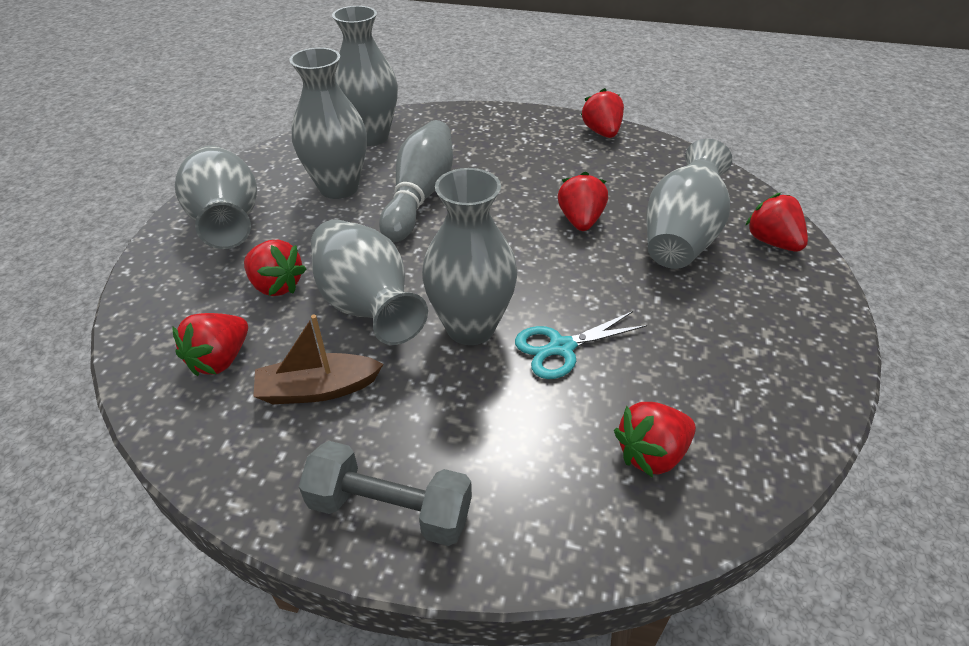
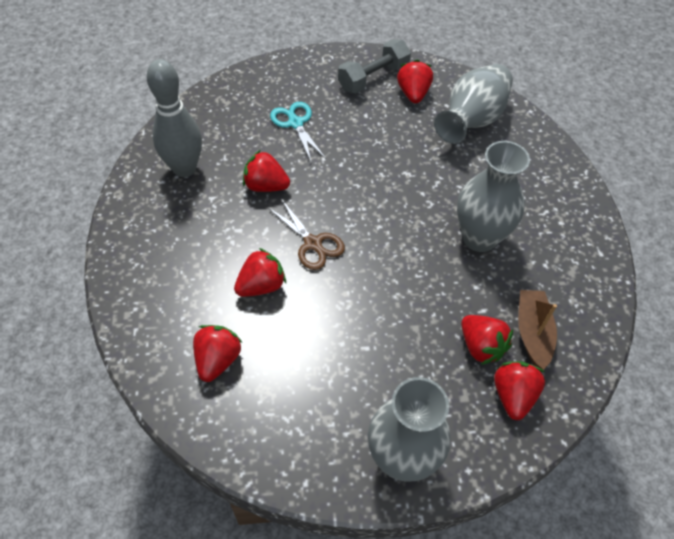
brown scissors: none = 0 -> [268,199,345,270] = 1
grey vase: [175,145,257,249] [290,47,367,199] [311,219,428,345] [332,6,398,146] [422,168,517,345] [647,139,732,269] = 6 -> [368,377,451,482] [434,64,513,144] [457,141,530,252] = 3

